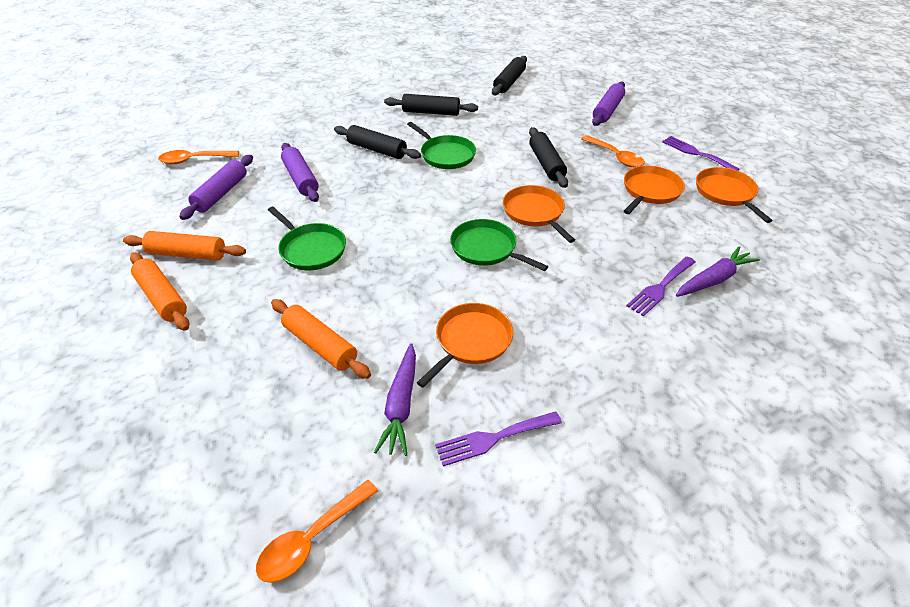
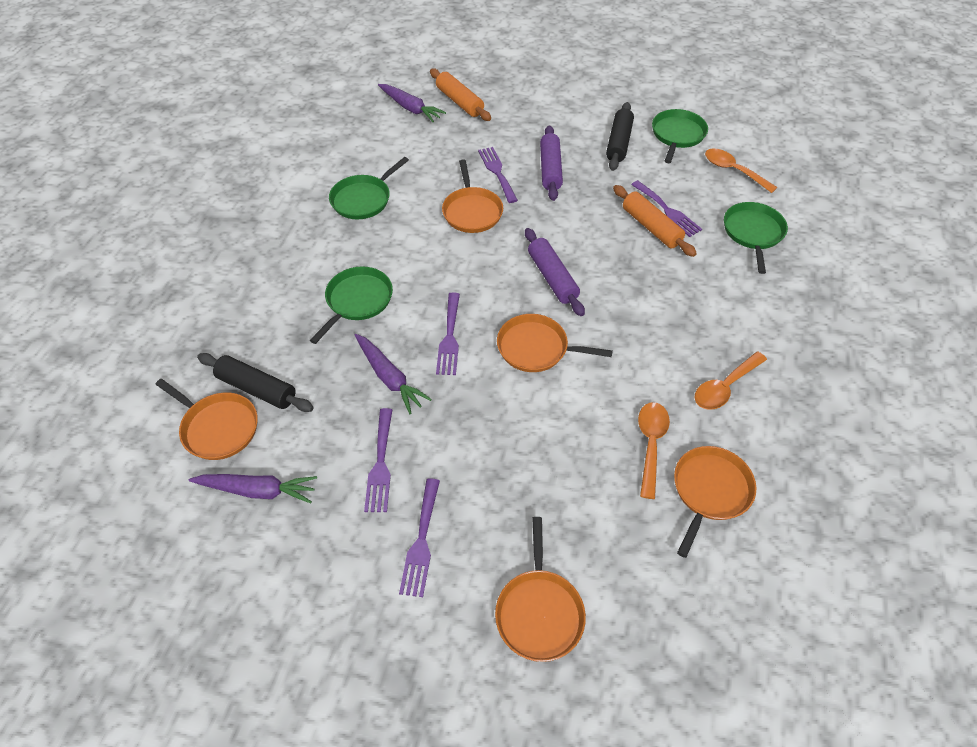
black rolling pin: [334,125,421,159] [384,94,478,116] [492,56,527,95] [529,127,568,188] = 4 -> [197,353,314,412] [606,102,634,171] = 2
green pan: [268,207,346,270] [407,122,476,169] [450,219,548,271] = 3 -> [310,266,393,344] [329,157,409,219] [652,109,708,163] [724,202,788,274] = 4
orange pan: [416,303,513,387] [503,185,575,243] [624,166,685,214] [696,167,773,223] = 4 -> [155,379,258,460] [442,159,503,233] [495,517,586,662] [497,314,613,372] [674,446,756,558] = 5
orange rolling pin: [123,231,246,261] [130,252,189,331] [271,299,371,379] = 3 -> [430,69,491,121] [613,185,697,257] = 2
purple carrot: [374,343,416,456] [676,246,760,297] = 2 -> [189,474,317,503] [355,334,432,414] [378,84,446,122] = 3
purple fork: [435,411,562,466] [627,257,695,317] [662,136,739,171] = 3 -> [364,408,392,512] [399,478,440,597] [436,292,460,375] [478,147,518,203] [631,180,702,237] = 5
purple rolling pin: [179,155,253,220] [281,143,319,202] [592,82,625,126] = 3 -> [525,228,585,316] [540,125,563,201] = 2

